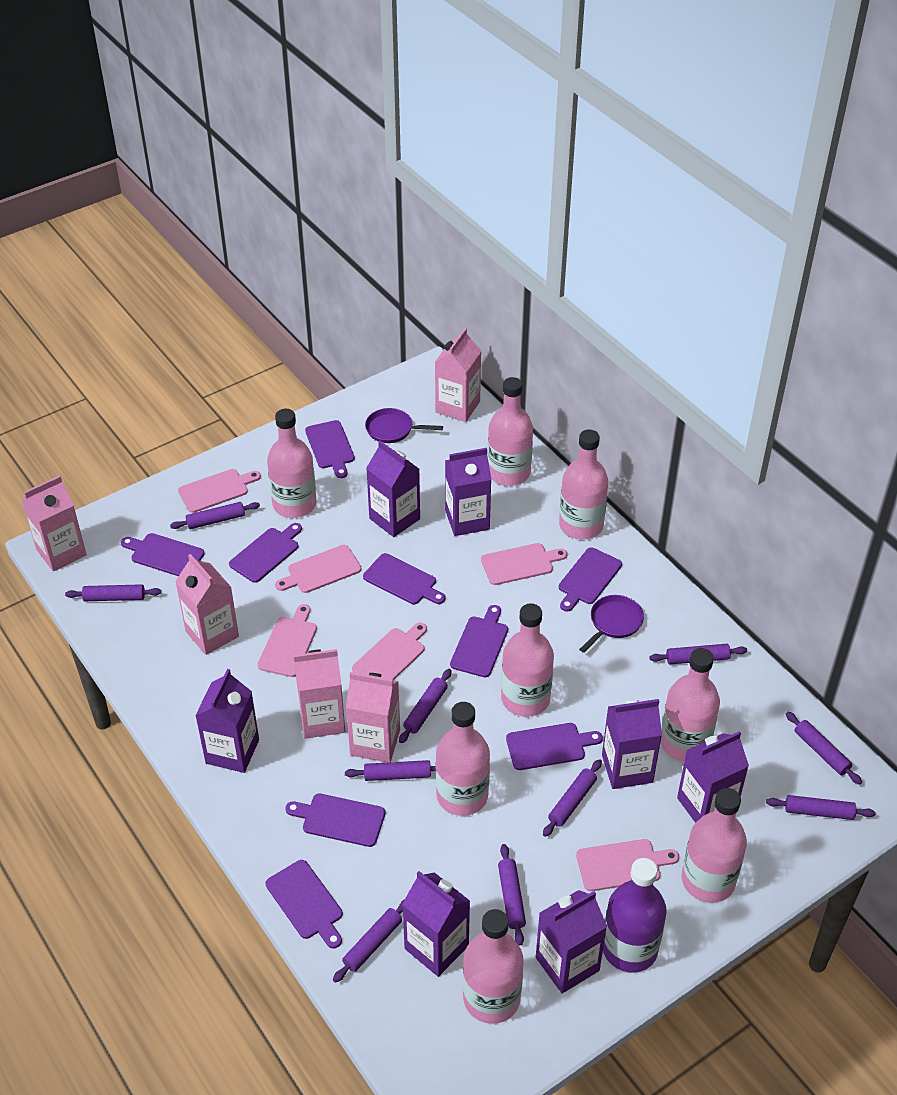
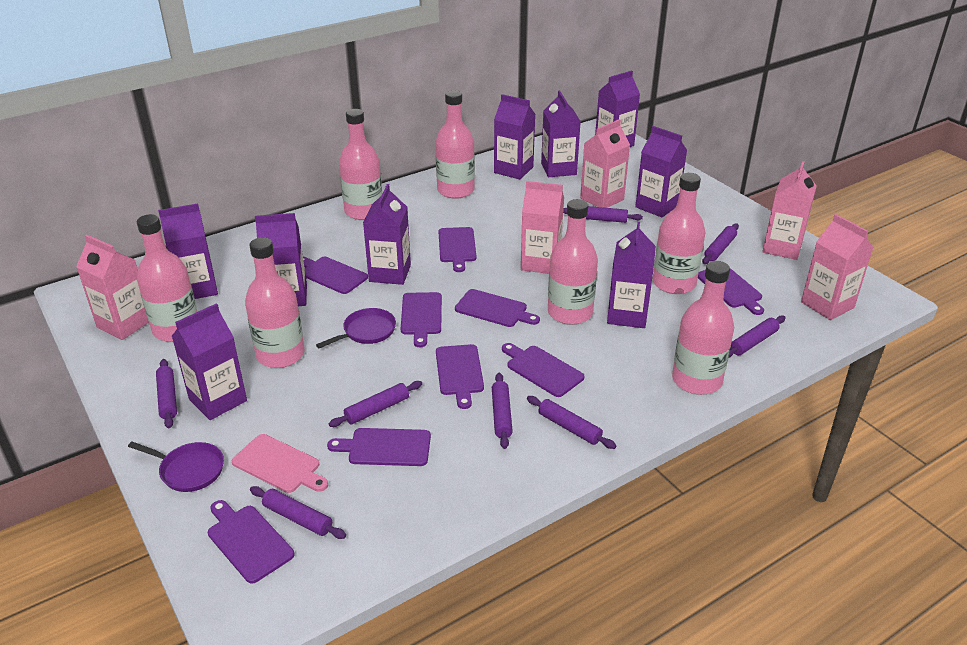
pink bottle: [267,409,316,518] [436,702,490,816] [463,909,524,1024] [487,377,533,486] [501,604,554,717] [559,429,608,539] [661,648,720,761] [681,788,747,903] = 8 -> [137,214,197,342] [245,237,305,368] [339,109,382,220] [435,90,475,199] [548,199,598,325] [653,173,705,294] [672,261,734,395] = 7
pink cutting board: [178,469,261,513] [257,604,317,677] [275,545,361,593] [352,623,427,680] [481,543,567,585] [576,839,679,891] = 6 -> [232,434,328,493] = 1
purple bottle: [603,858,667,973] = 1 -> none = 0
purple carton: [195,669,259,773] [366,441,420,537] [402,871,470,977] [445,448,492,536] [536,890,607,993] [602,699,662,789] [677,731,749,823] = 7 -> [158,204,218,299] [172,303,247,420] [255,213,307,306] [363,184,411,285] [494,94,536,180] [541,91,581,177] [595,70,640,147] [607,222,656,328] [635,126,687,218] = 9
purple rolling pin: [65,584,162,601] [170,502,260,529] [333,899,405,983] [345,760,436,781] [399,669,452,743] [498,844,526,945] [543,759,602,837] [649,644,747,664] [766,795,876,820] [786,712,862,785] = 10 -> [156,359,177,428] [250,486,346,539] [329,381,422,427] [492,373,513,449] [527,396,616,449] [563,206,643,223] [702,223,739,264] [729,315,786,358] = 8

